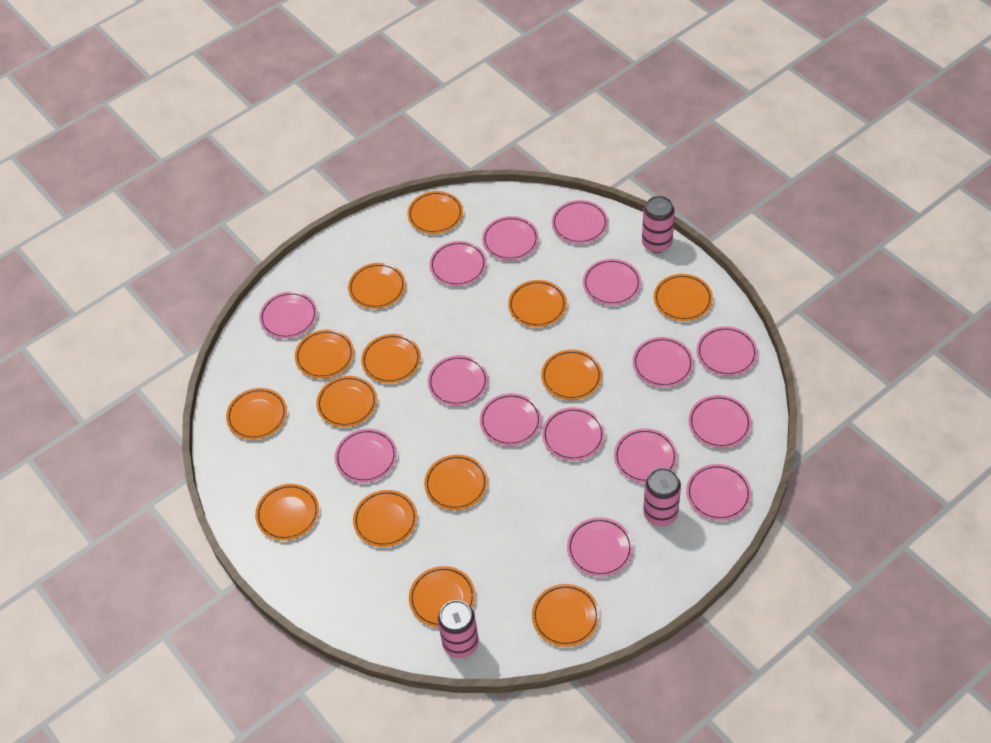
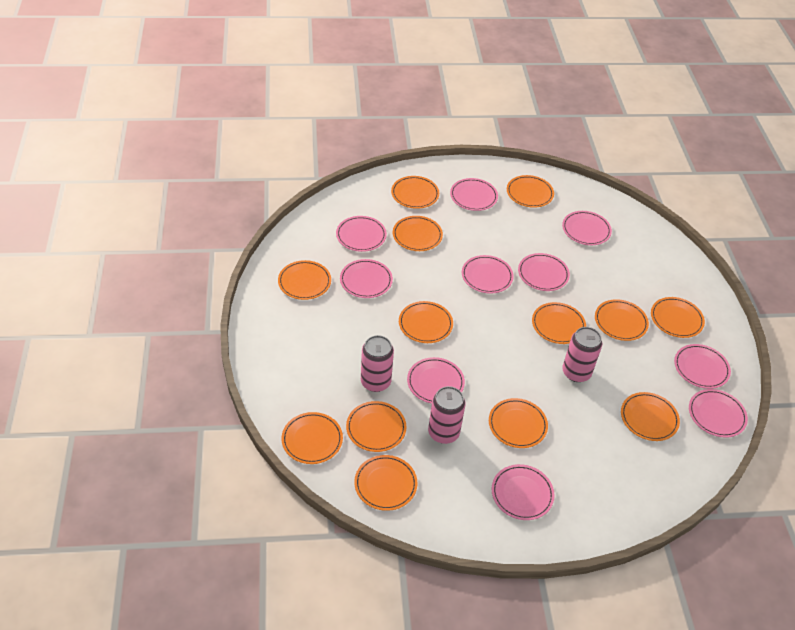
orange plate: [226,388,287,440] [255,484,319,541] [295,329,354,379] [316,376,377,427] [348,263,406,309] [353,490,417,547] [361,334,421,383] [407,191,463,234] [409,566,476,628] [424,455,488,510] [508,280,567,327] [532,584,600,647] [541,350,602,400] [654,274,713,321] = 14 -> [278,260,331,300] [281,412,343,464] [346,401,406,452] [354,455,418,511] [391,176,439,209] [393,216,443,251] [399,301,453,343] [489,398,548,448] [507,175,554,208] [532,302,586,344] [595,299,649,341] [621,392,680,441] [651,297,705,338] = 13
pink plate: [259,291,318,339] [335,429,397,483] [428,355,488,406] [429,241,487,286] [480,393,542,446] [482,216,539,260] [542,407,605,461] [552,200,608,244] [567,517,633,577] [583,259,641,305] [614,428,678,483] [633,337,694,387] [686,464,752,521] [688,395,752,448] [696,326,758,376] = 15 -> [336,216,387,252] [340,259,393,298] [407,357,465,404] [450,178,498,211] [462,255,514,294] [492,464,555,520] [518,253,570,291] [562,211,612,245] [674,344,731,389] [689,389,748,438] = 10

